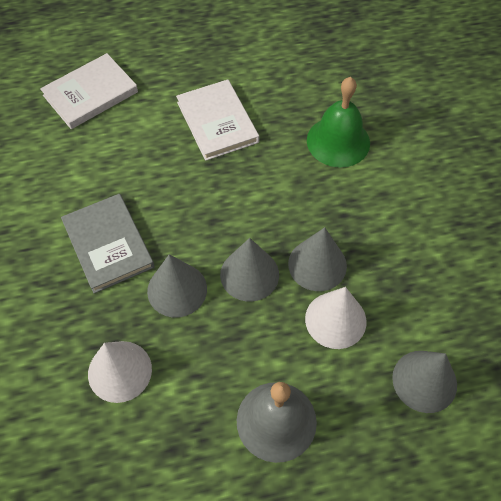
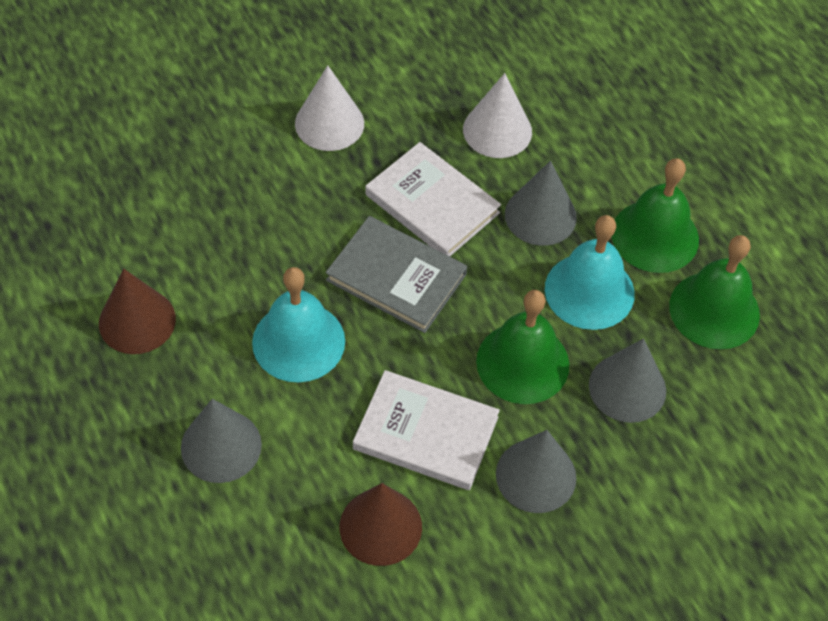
brown cone: none = 0 -> [99,269,176,354] [340,483,422,566] = 2
green bell: [307,77,370,167] = 1 -> [476,290,569,404] [612,158,699,273] [669,235,760,349] = 3
grey bell: [237,382,317,463] = 1 -> none = 0
turquoise bell: none = 0 -> [252,267,345,382] [545,215,635,330] = 2

